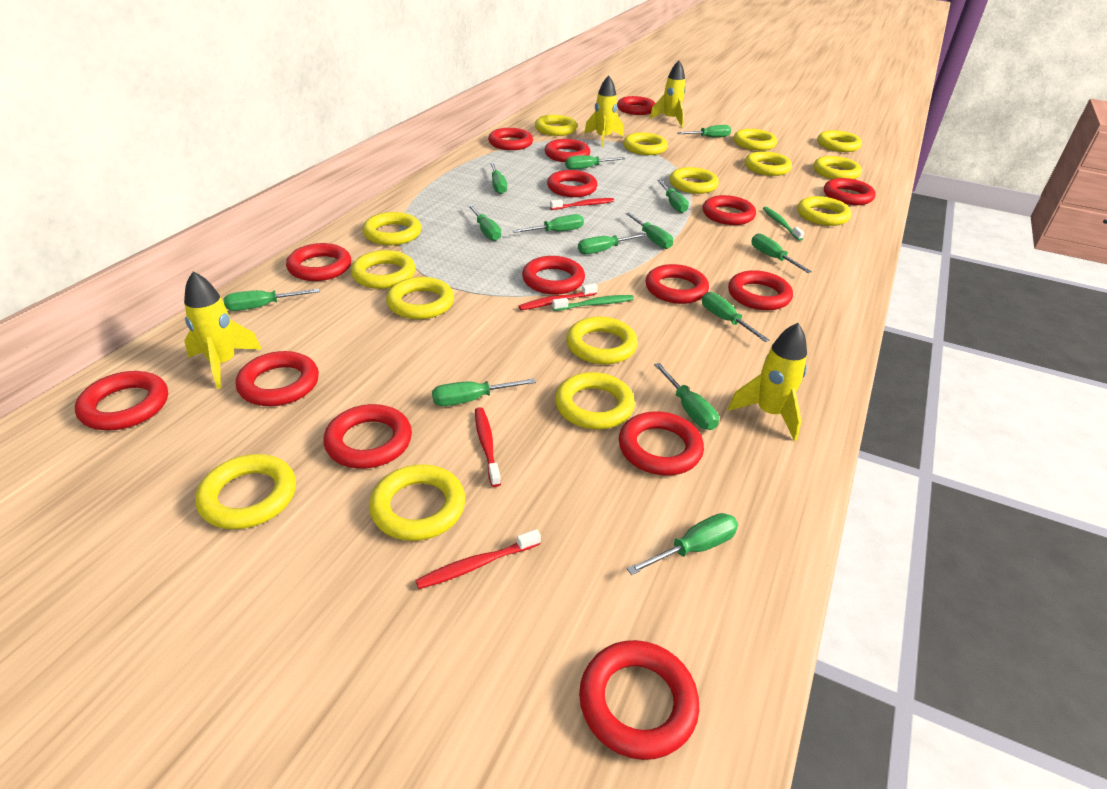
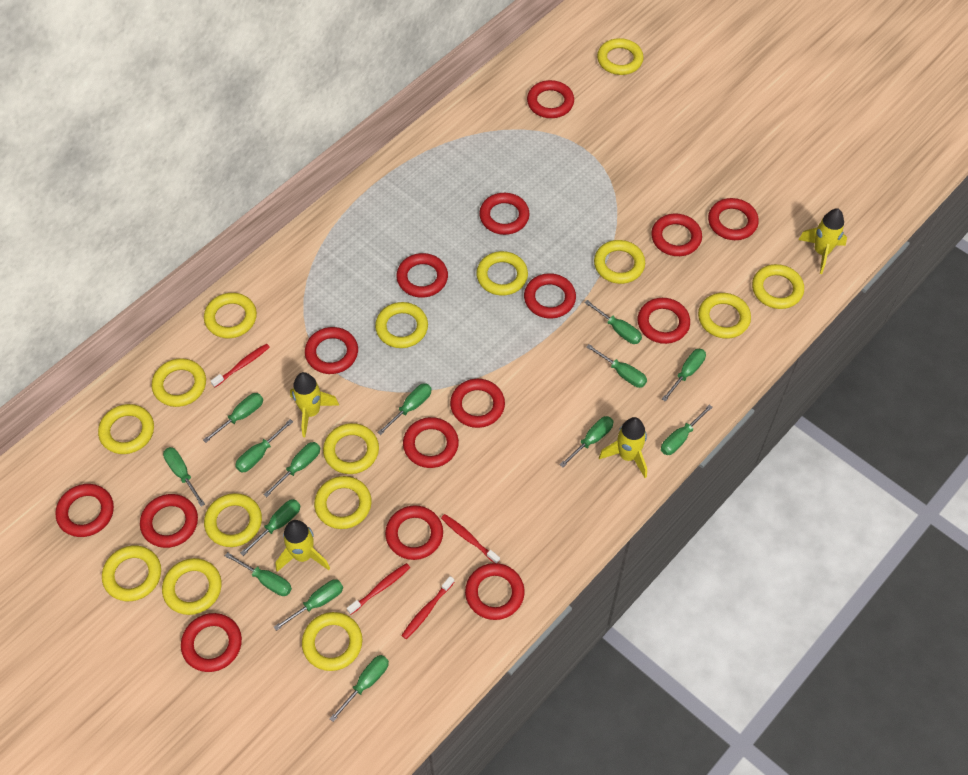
green toothbrush: [552,295,634,311] [763,207,804,241] = 2 -> none = 0

